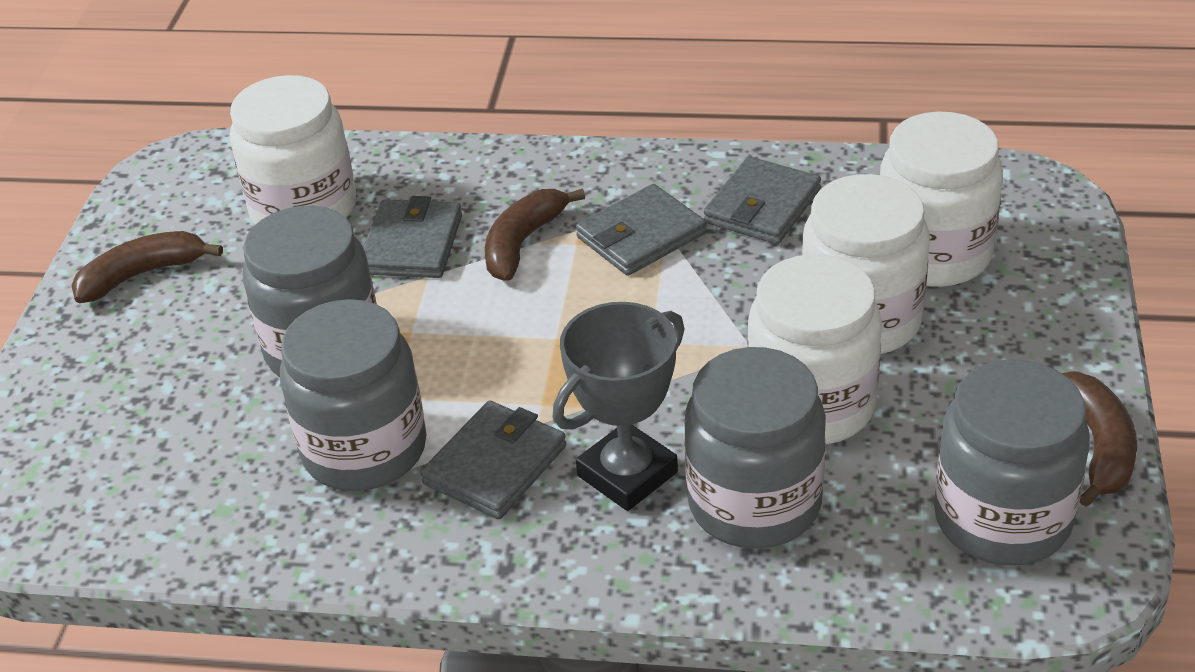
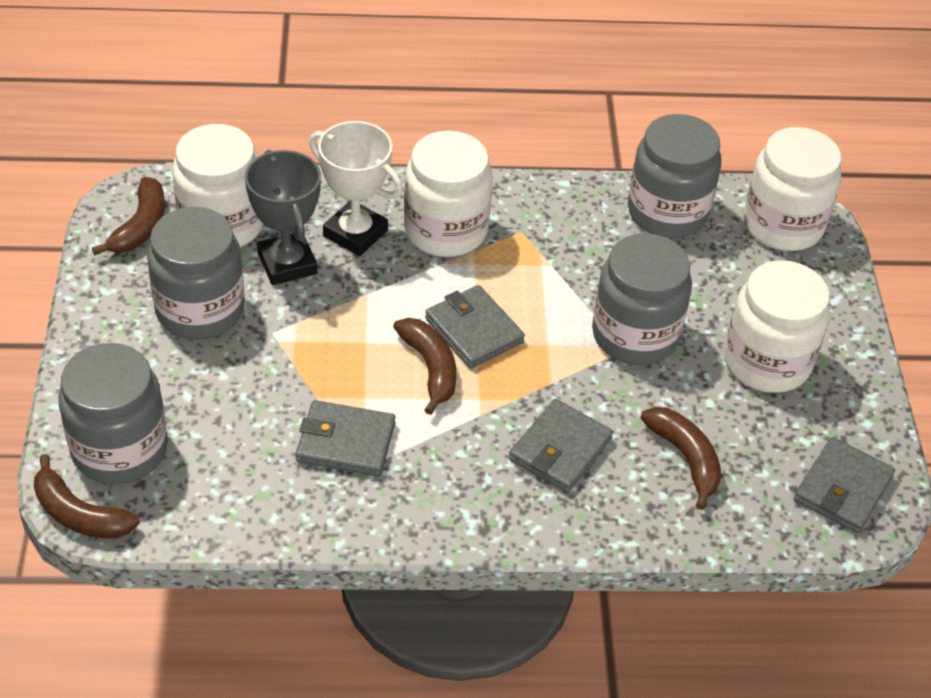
brown banana: [71,231,223,303] [485,188,585,281] [1062,372,1137,507] = 3 -> [34,454,140,539] [92,177,165,255] [393,318,456,415] [640,407,721,510] = 4
white trophy: none = 0 -> [309,121,403,256] = 1

